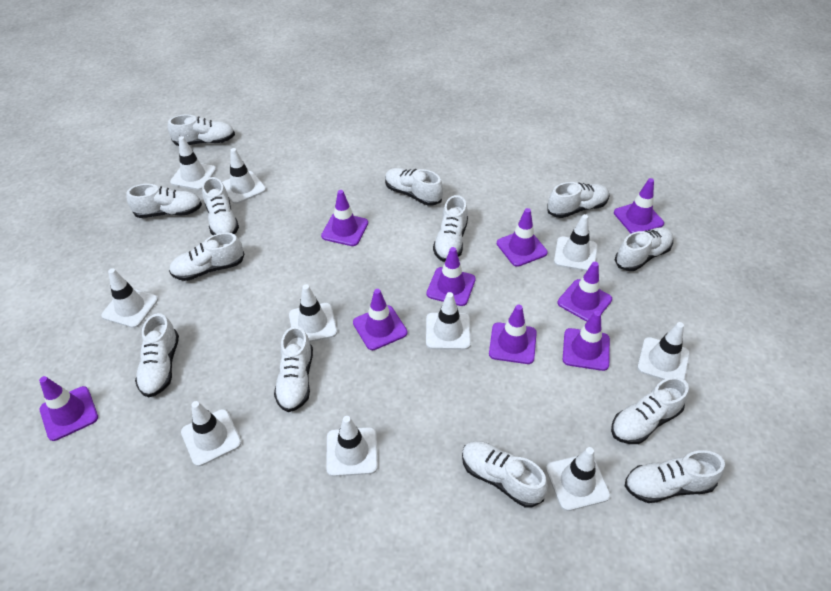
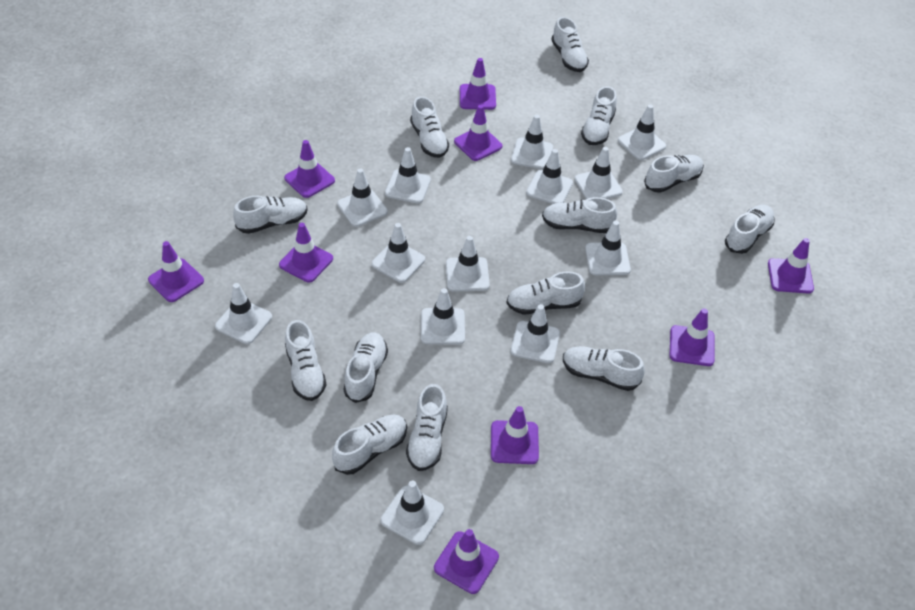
white traffic cone: [101,268,158,328] [170,136,216,190] [181,401,242,467] [222,148,266,204] [289,284,337,342] [326,416,378,477] [426,292,471,350] [546,447,611,511] [554,214,598,271] [637,322,690,380] = 10 -> [215,283,272,344] [337,168,388,227] [372,223,425,283] [381,480,444,545] [385,147,431,203] [421,288,465,345] [446,236,490,291] [511,115,553,169] [511,304,560,363] [526,149,573,204] [574,147,623,199] [585,220,631,275] [618,105,666,160] = 13

